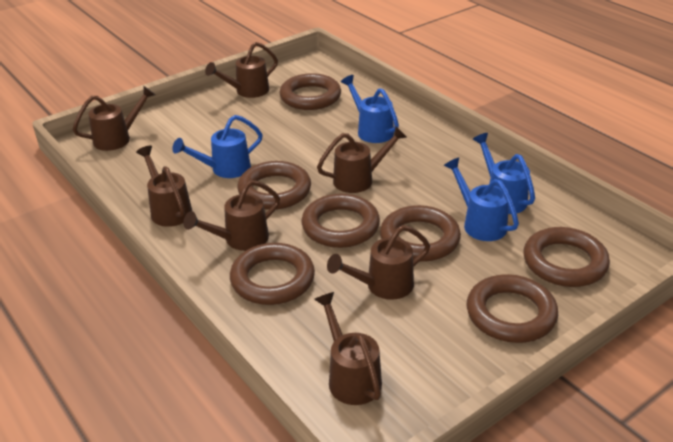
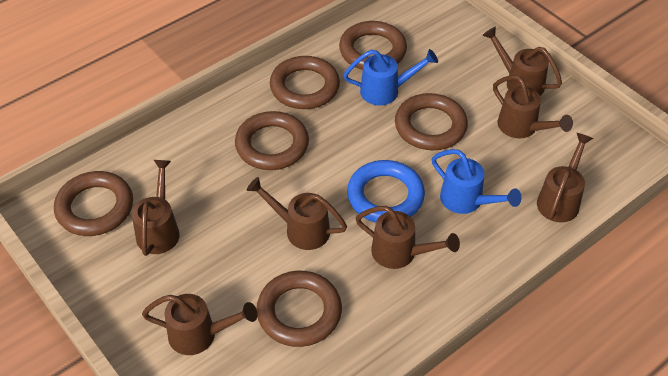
blue ring: none = 0 -> [347,160,425,223] = 1
blue watering can: [172,115,263,178] [341,75,399,143] [444,157,519,241] [473,133,535,214] = 4 -> [343,49,438,105] [432,149,521,214] = 2
brown ring: [230,243,315,305] [238,161,311,210] [280,73,341,110] [301,194,380,248] [380,205,461,262] [466,274,558,343] [524,227,610,287] = 7 -> [54,171,133,236] [235,111,309,170] [257,271,342,347] [270,56,340,109] [339,21,407,70] [395,93,468,150] = 6

